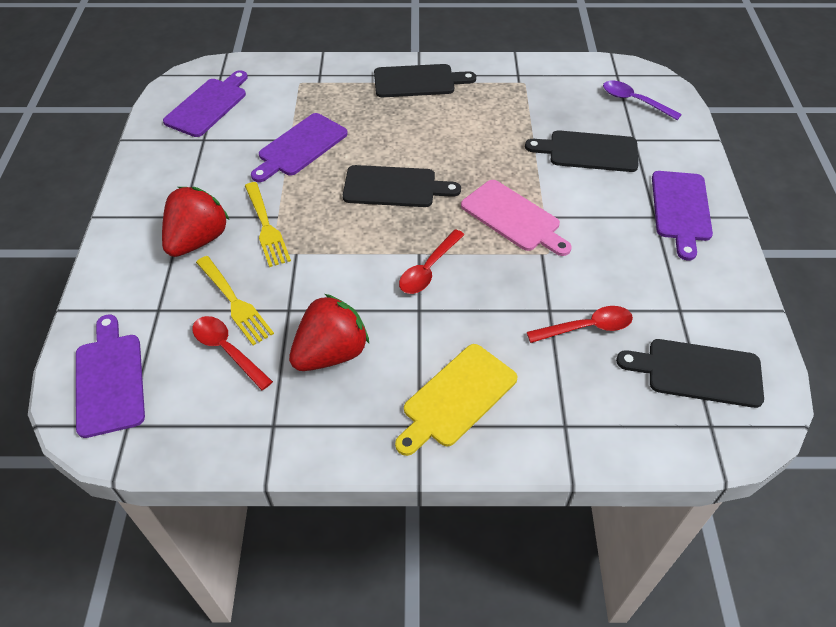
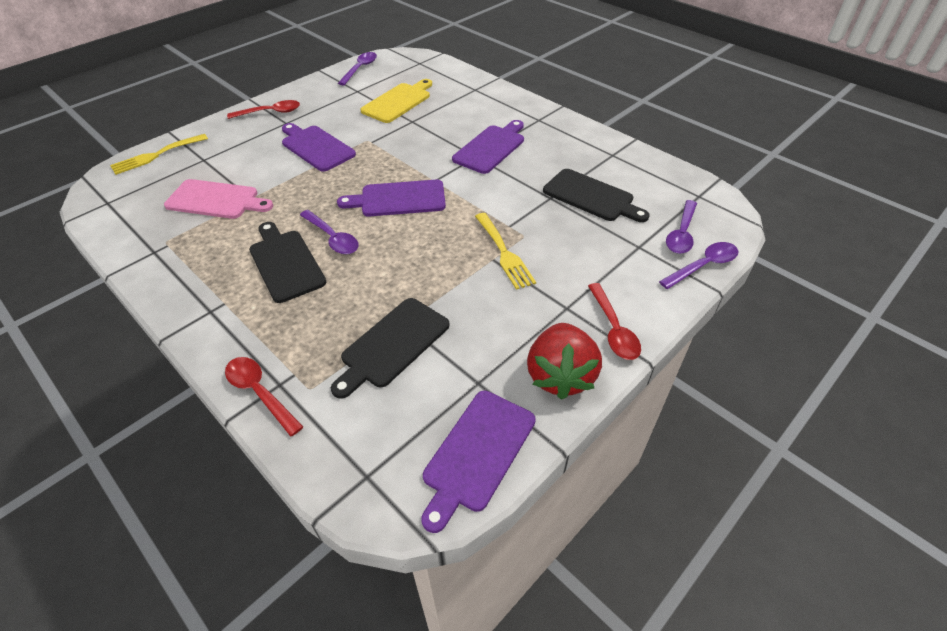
black cutting board: [343,165,461,207] [374,64,476,97] [525,130,638,172] [616,339,764,408] = 4 -> [249,222,326,303] [331,298,450,399] [543,169,650,222] = 3
purple spoon: [603,81,682,120] = 1 -> [300,210,359,254] [338,52,377,85] [659,242,739,289] [666,200,697,254] = 4
red strawberry: [162,187,229,257] [289,294,369,371] = 2 -> [527,323,602,400] = 1

